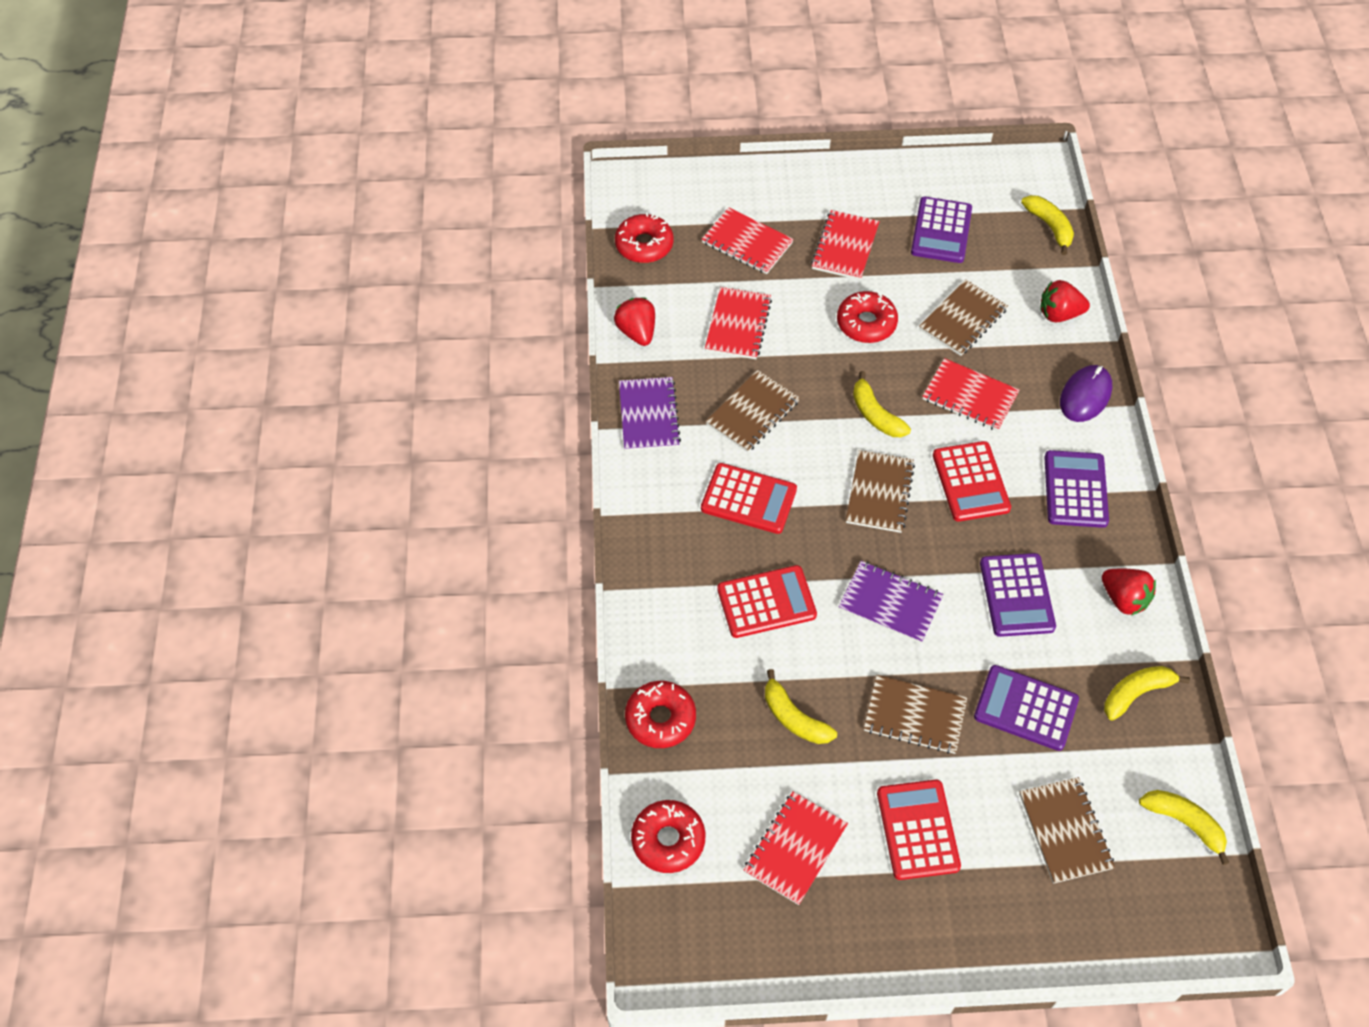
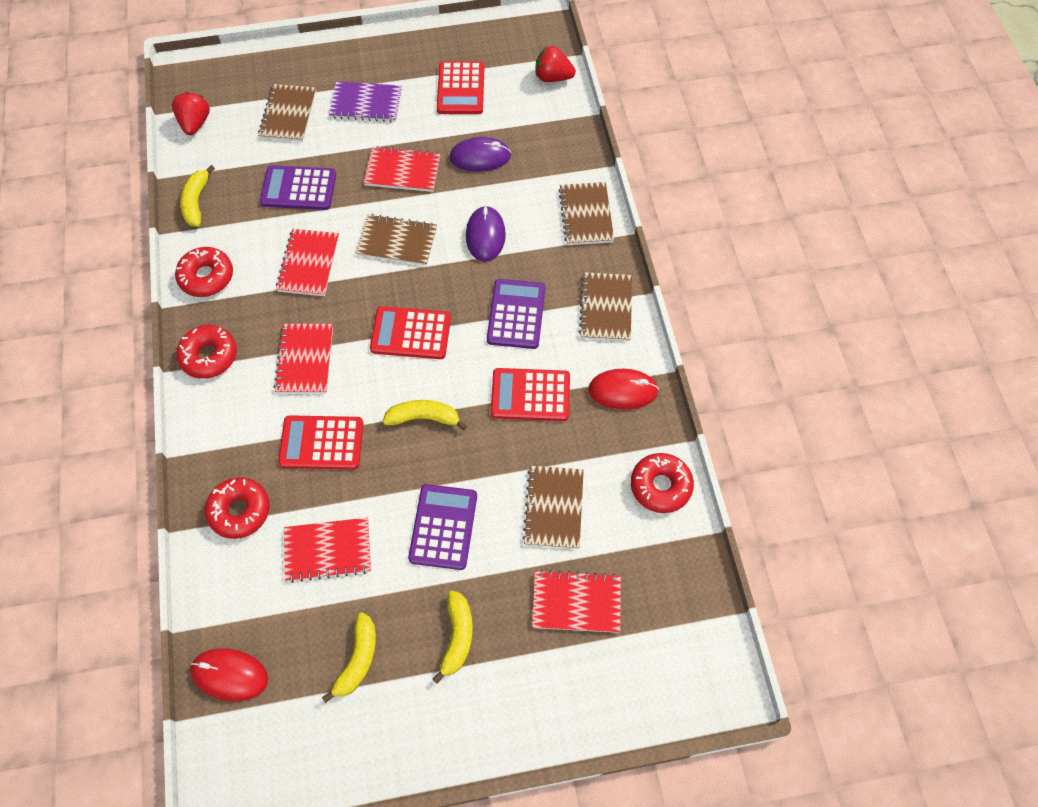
purple calculator: [911,197,972,263] [974,665,1079,751] [980,553,1056,637] [1044,450,1109,528] = 4 -> [260,165,336,210] [408,484,477,570] [487,279,545,349] = 3
purple mouse: [1060,365,1112,422] = 1 -> [449,137,511,172] [466,206,506,262] = 2
purple notebook: [619,377,681,451] [838,561,944,643] = 2 -> [329,81,402,122] = 1
red mouse: none = 0 -> [190,648,268,702] [588,369,659,410] = 2
red strawberry: [614,298,655,346] [1040,280,1090,322] [1102,569,1156,616] = 3 -> [172,92,210,135] [536,46,576,82] = 2
yellow banana: [765,669,837,744] [853,371,911,437] [1021,195,1074,255] [1104,666,1190,721] [1139,790,1230,865] = 5 -> [180,165,215,227] [322,612,376,703] [383,400,467,430] [433,591,473,684] = 4

